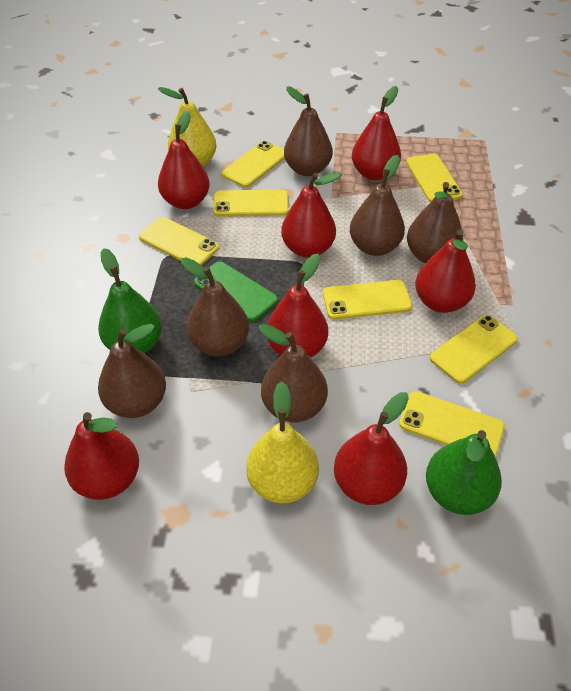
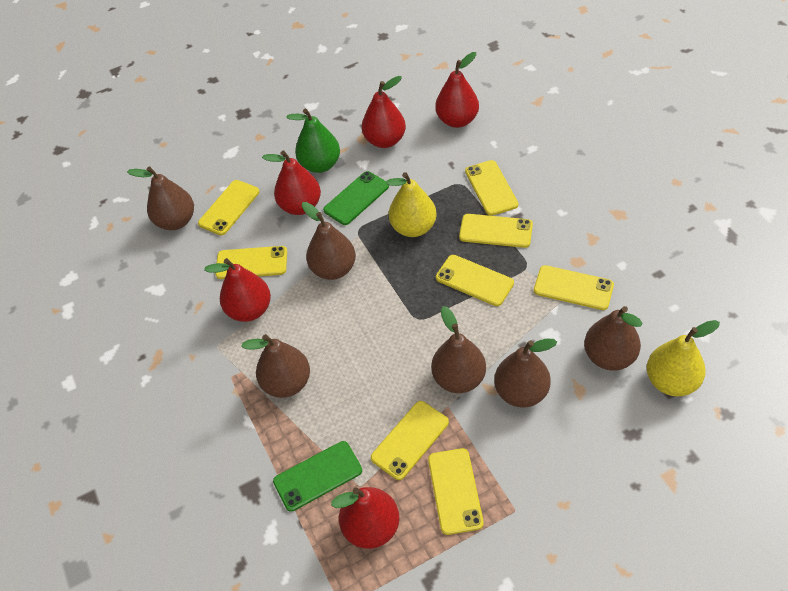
green pear: [98,248,162,353] [426,430,502,515] = 2 -> [286,109,340,173] = 1
green phone: [194,261,278,322] = 1 -> [273,441,362,512] [323,171,389,225] = 2
red pear: [64,412,139,500] [158,111,210,209] [267,254,328,358] [281,172,342,258] [334,392,409,505] [352,86,401,180] [415,229,476,313] = 7 -> [204,258,271,322] [262,150,321,215] [331,487,400,549] [362,76,406,148] [435,52,479,128] = 5
yellow phone: [139,217,219,266] [213,190,289,217] [222,141,285,187] [323,280,412,320] [399,391,505,458] [406,154,463,202] [430,315,518,384] = 7 -> [198,180,260,235] [215,246,287,279] [371,401,449,480] [428,448,484,535] [436,255,514,306] [459,214,533,248] [465,160,518,216] [534,265,614,310] = 8

